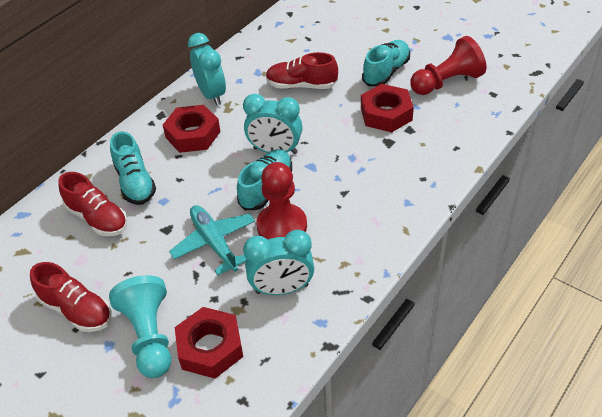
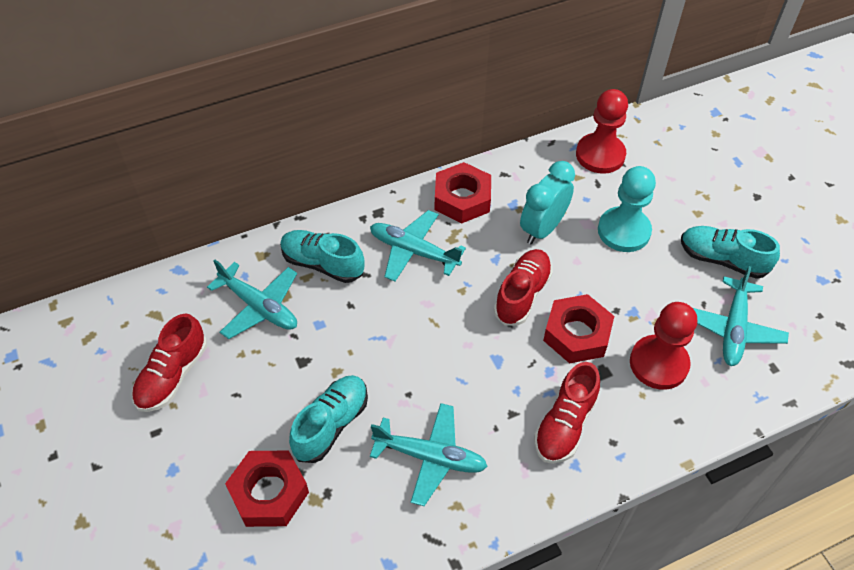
turquoise clock: [188,33,226,106] [243,94,303,154] [243,230,314,295] = 3 -> [520,161,575,244] = 1
turquoise plane: [169,205,255,275] = 1 -> [207,260,297,339] [370,210,466,282] [370,403,488,506] [693,266,789,366] = 4

